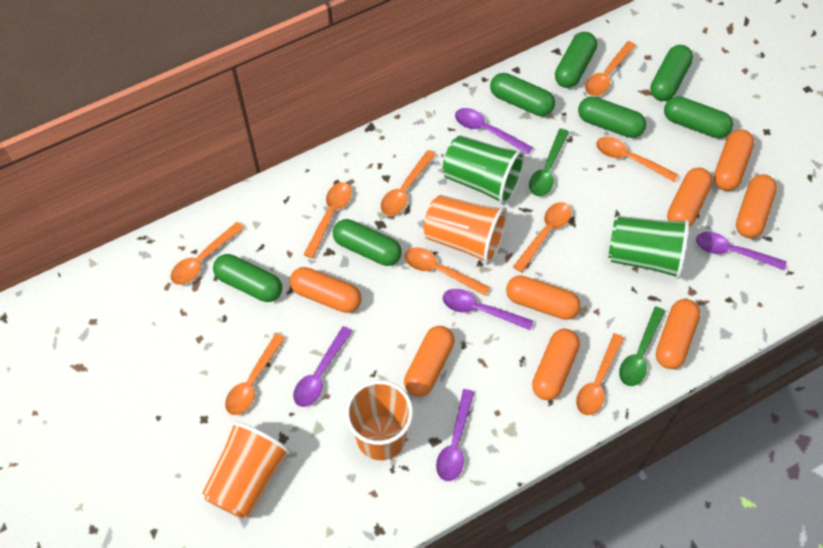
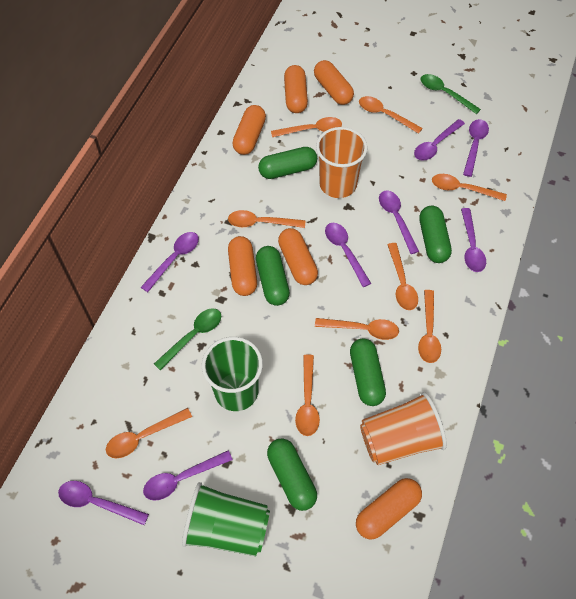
green capsule: [213,254,282,302] [333,219,402,266] [490,73,555,116] [555,32,597,88] [578,96,646,138] [650,45,693,101] [664,96,733,138] = 7 -> [256,246,290,306] [258,147,317,179] [267,438,317,511] [350,339,386,406] [419,206,452,263] = 5
orange capsule: [290,267,361,313] [404,326,454,397] [506,275,581,320] [532,329,580,400] [656,299,700,369] [667,168,712,227] [713,129,754,191] [736,174,777,238] = 8 -> [228,236,257,296] [232,105,266,155] [278,228,318,285] [284,65,308,113] [314,60,354,105] [356,478,422,540] = 6
orange cup: [202,421,291,519] [345,380,413,460] [423,195,507,265] = 3 -> [316,127,368,198] [360,392,447,465] = 2
purple spoon: [293,326,352,407] [436,389,474,481] [443,289,533,330] [455,108,533,155] [696,232,787,270] = 5 -> [58,481,149,525] [141,232,199,292] [143,451,233,501] [325,223,371,287] [379,190,419,254] [414,119,465,161] [461,208,486,272] [463,119,489,177] = 8

